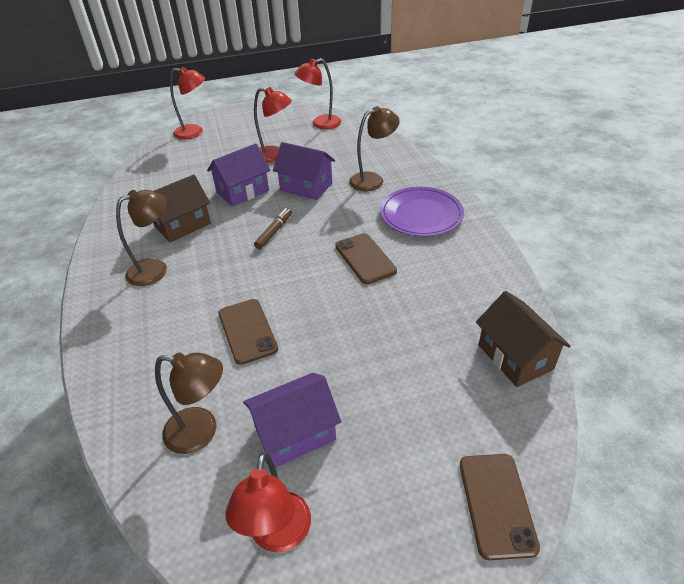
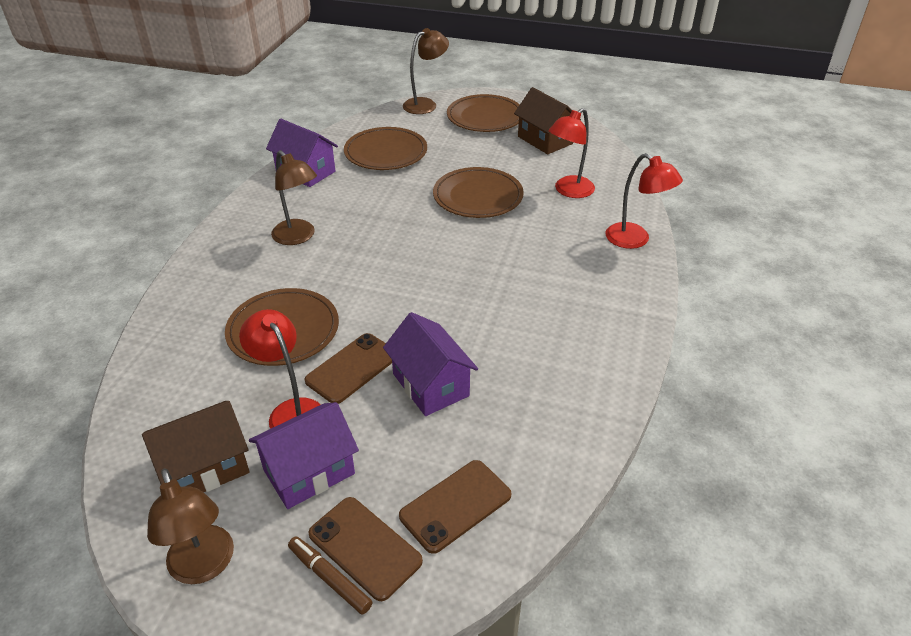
brown plate: none = 0 -> [225,288,339,366] [344,127,427,170] [433,167,524,218] [447,94,520,132] = 4
purple plate: [380,187,464,237] = 1 -> none = 0
red lamp: [170,67,205,140] [225,452,311,552] [254,87,292,163] [294,58,341,129] = 4 -> [239,309,321,429] [548,108,595,198] [606,153,683,249] = 3

